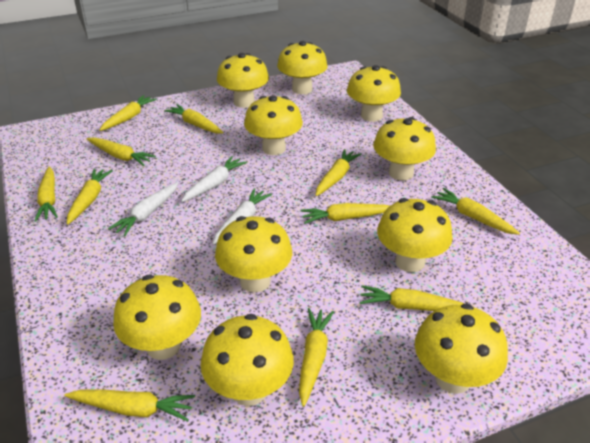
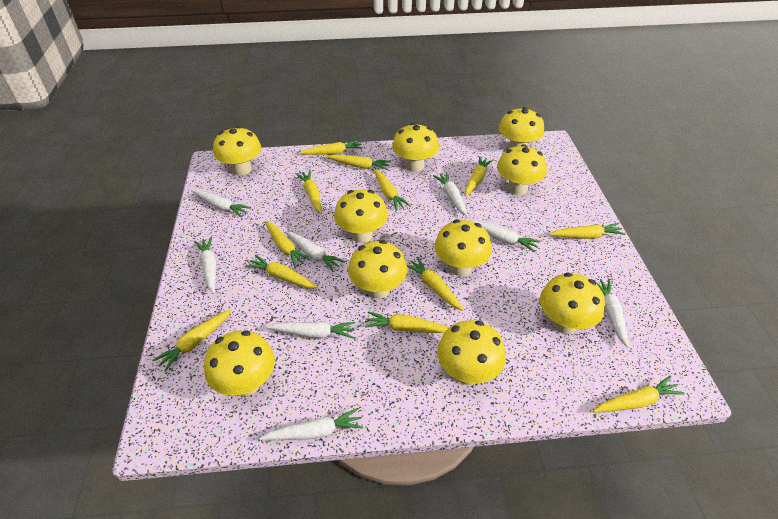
white carrot: [108,182,178,236] [181,156,247,202] [212,188,272,245] = 3 -> [191,190,251,217] [194,237,217,294] [259,408,363,441] [267,322,355,339] [285,231,345,272] [433,172,468,216] [472,221,541,253] [592,279,629,348] = 8
yellow carrot: [34,167,58,221] [64,389,195,422] [67,168,113,225] [87,137,156,166] [99,95,157,131] [164,104,224,134] [299,308,334,407] [300,203,391,224] [315,149,362,196] [359,285,465,311] [432,188,520,235] = 11 -> [152,309,232,372] [245,255,318,288] [265,221,311,268] [296,170,322,214] [299,140,363,155] [327,155,391,170] [365,312,449,333] [373,169,411,211] [407,257,464,311] [465,156,494,196] [550,223,625,239] [593,376,685,413] = 12

